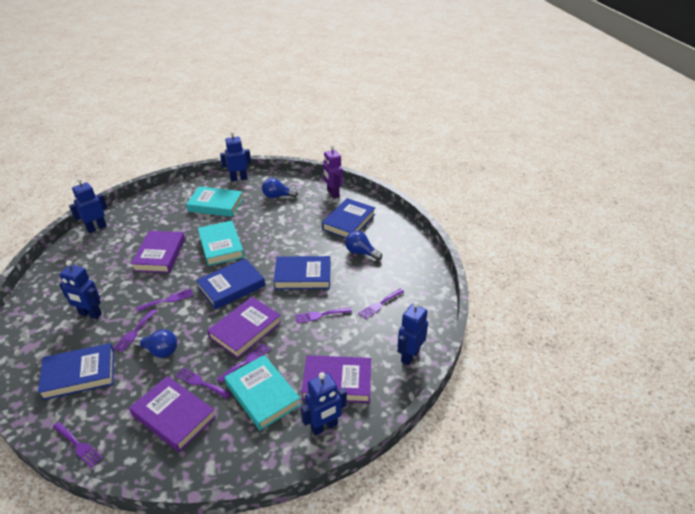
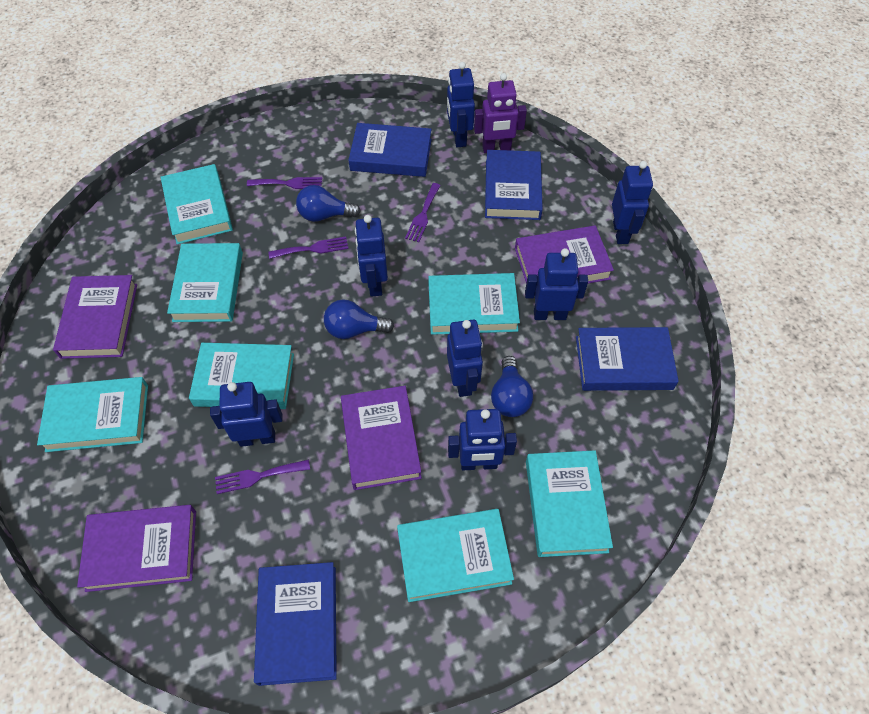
blue robot: [59,261,102,319] [69,178,107,233] [220,131,251,182] [301,372,347,436] [397,302,428,365] = 5 -> [210,382,283,447] [355,215,388,297] [447,62,475,147] [447,320,483,397] [448,409,517,470] [525,248,588,320] [612,161,653,244] = 7
purple fork: [53,422,103,468] [113,309,157,352] [137,289,194,311] [175,368,231,399] [217,343,271,383] [295,308,352,323] [358,289,404,319] = 7 -> [215,459,310,494] [247,177,322,189] [268,237,348,259] [405,183,441,242] = 4
turquoise book: [186,186,243,217] [198,221,244,266] [224,355,301,431] = 3 -> [37,377,148,452] [161,164,233,244] [167,243,243,322] [189,343,294,409] [397,509,514,602] [429,273,520,335] [526,450,613,557] = 7

